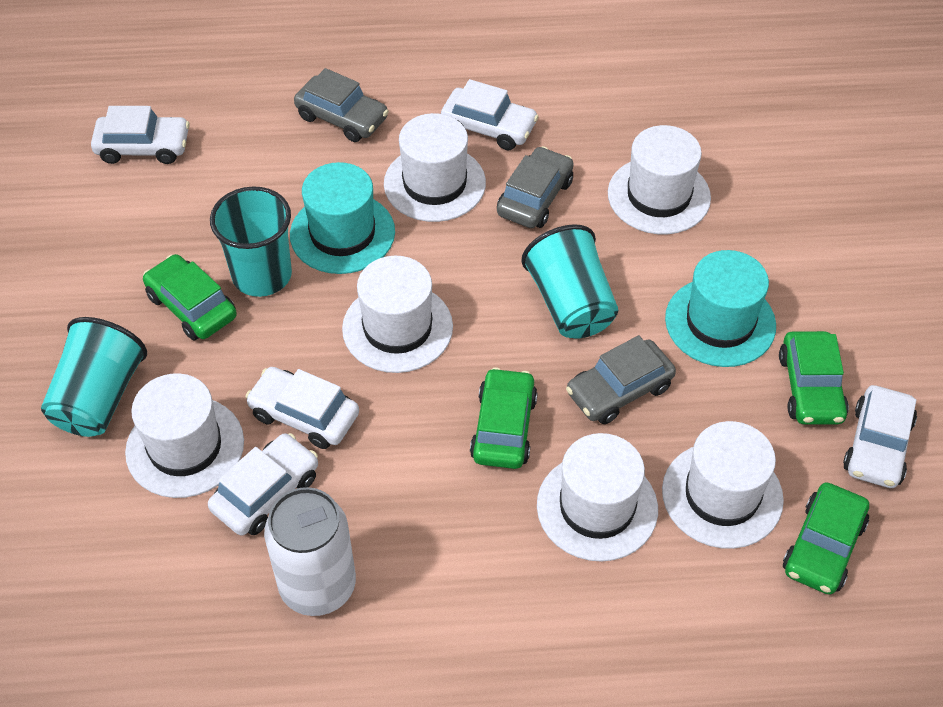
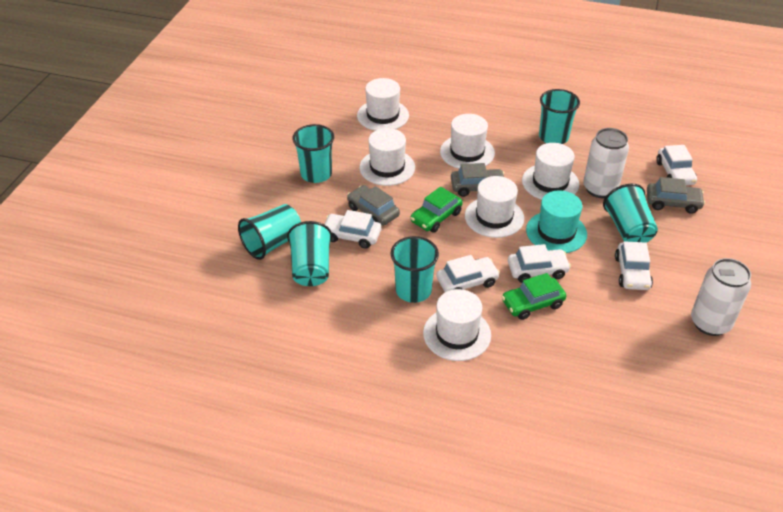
green car: [143,254,237,341] [470,367,538,469] [779,331,849,425] [783,483,869,595] = 4 -> [411,187,463,233] [502,273,566,320] = 2
turquoise cup: [41,317,147,437] [210,186,292,297] [521,224,618,338] = 3 -> [238,204,301,260] [287,221,332,286] [293,124,334,183] [391,236,439,303] [539,89,580,144] [603,184,658,243] = 6
turquoise hat: [290,162,395,274] [665,250,776,367] = 2 -> [526,191,587,253] = 1
white can: [264,487,356,616] = 1 -> [583,128,629,198] [691,258,751,336] = 2

